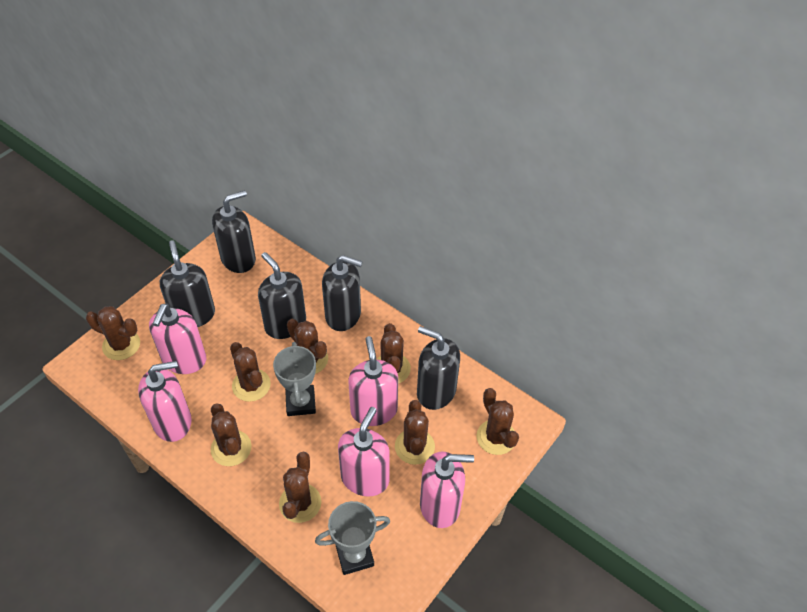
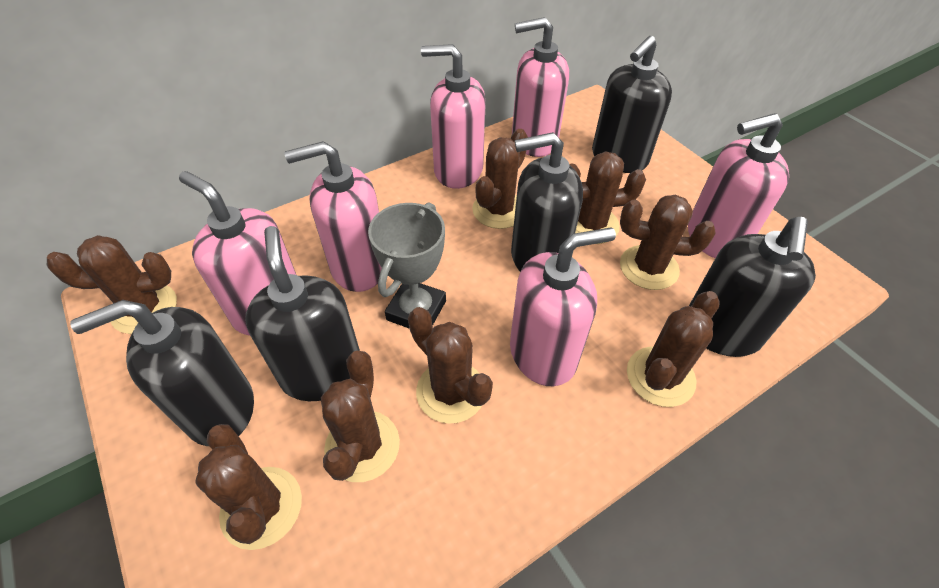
grey trophy: [273,342,316,416] [315,501,390,575] = 2 -> [368,202,446,329] = 1
pink soap dispenser: [138,361,192,442] [149,303,206,374] [338,407,390,497] [348,336,398,426] [420,452,474,528] = 5 -> [179,171,296,336] [284,141,382,292] [421,44,486,189] [510,227,616,386] [512,17,569,157] [688,113,789,258] = 6

